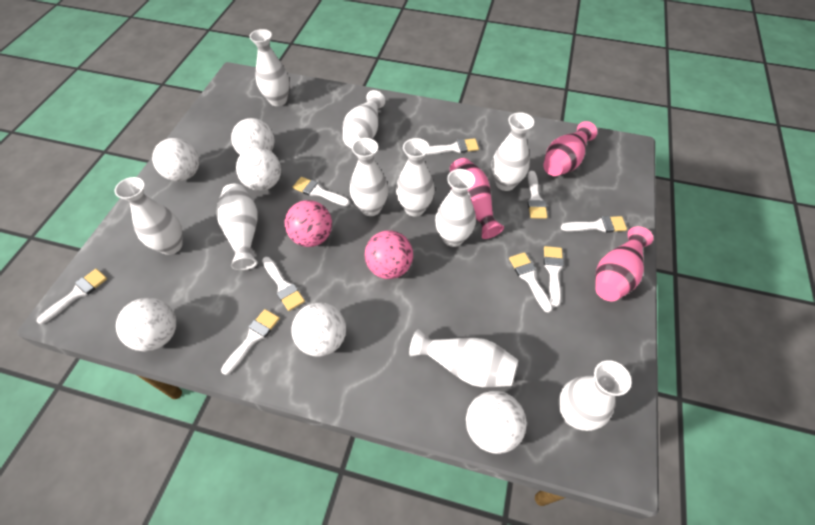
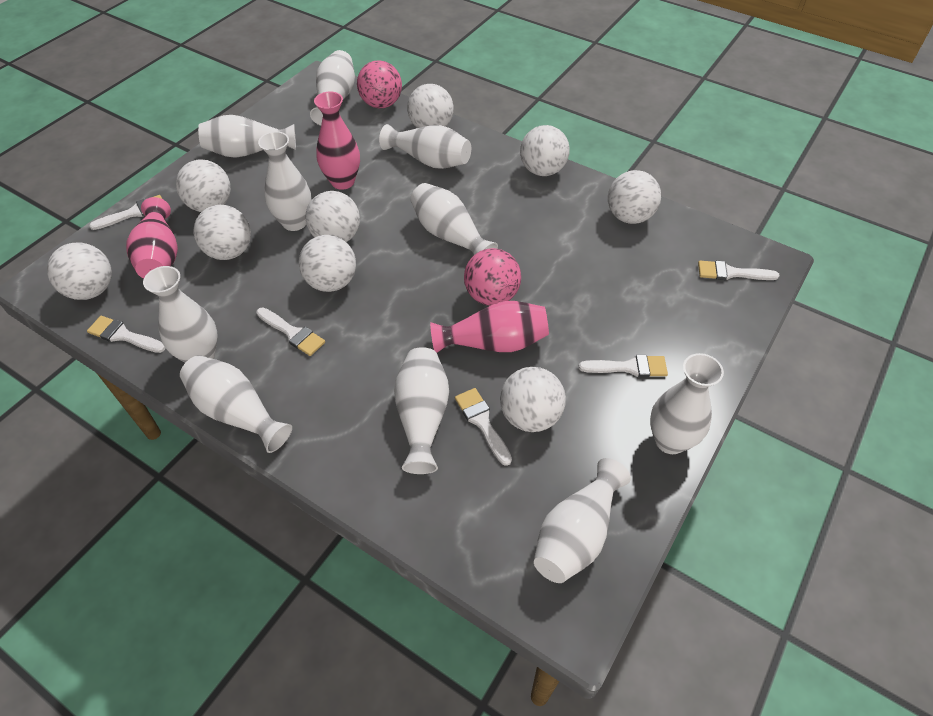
white ball: [116,298,176,352] [152,138,199,181] [231,118,274,155] [236,147,281,191] [291,302,346,357] [466,391,526,454] = 6 -> [47,243,112,300] [176,159,231,212] [193,205,251,260] [299,235,356,292] [306,191,360,242] [407,84,454,128] [500,367,566,432] [520,125,570,176] [608,170,661,224] = 9
white brush: [37,269,107,324] [221,309,280,375] [262,257,305,311] [293,177,350,206] [427,138,479,154] [509,252,552,313] [528,171,547,219] [544,246,564,307] [561,216,627,233] = 9 -> [87,316,166,353] [89,195,162,230] [256,308,325,356] [455,388,512,466] [579,355,668,377] [698,261,780,280] = 6

